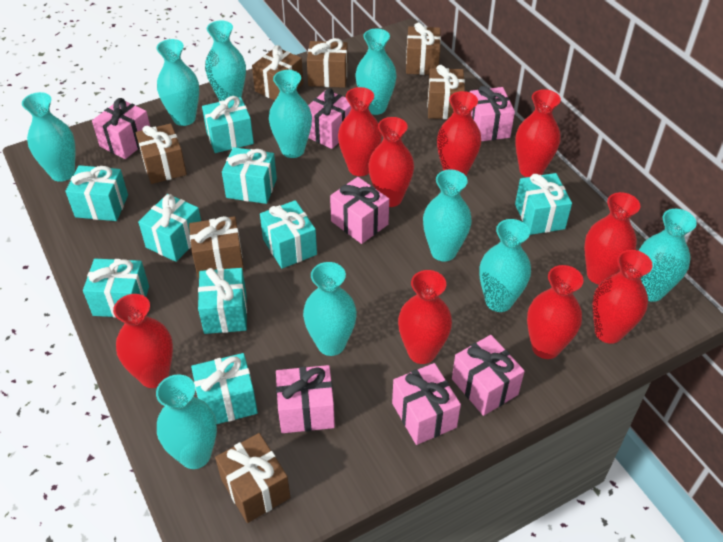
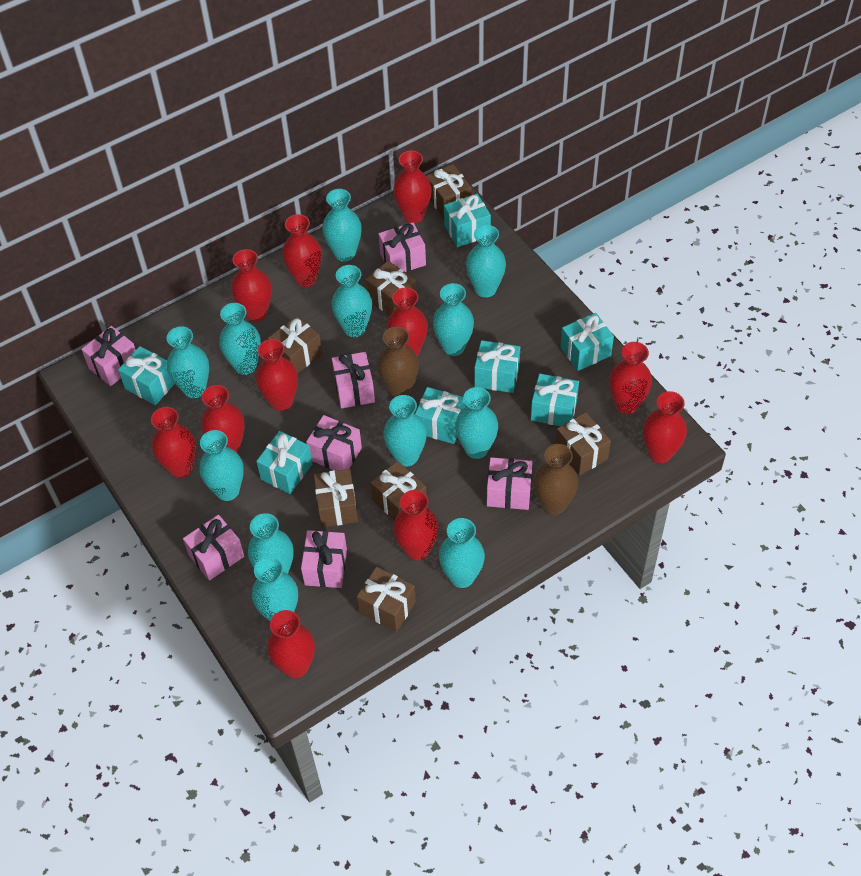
brown vase: none = 0 -> [377,326,419,398] [534,444,578,515] = 2
red vase: [113,294,173,388] [338,87,382,176] [368,117,414,207] [398,270,452,364] [437,91,481,176] [515,89,561,177] [527,265,583,359] [584,192,640,284] [592,250,653,344] = 9 -> [151,407,196,478] [201,385,245,452] [231,249,272,322] [256,339,298,411] [267,610,315,678] [282,214,322,287] [387,287,428,356] [393,151,431,223] [393,490,439,560] [609,342,652,414] [643,391,687,463] = 11
turquoise gift: [65,165,128,221] [83,259,149,317] [138,194,201,262] [191,353,258,424] [198,268,247,334] [202,96,254,153] [222,147,277,204] [260,200,317,268] [515,173,572,235] = 9 -> [118,346,175,405] [256,431,313,494] [415,387,465,444] [444,194,491,247] [474,340,520,393] [531,374,579,426] [560,313,614,371] = 7
turquoise vase: [22,92,75,182] [156,39,199,126] [156,374,217,469] [205,20,246,101] [269,70,312,158] [303,262,357,356] [356,29,397,115] [423,170,472,261] [479,219,531,312] [638,209,697,302] = 10 -> [167,326,209,398] [199,430,244,501] [219,303,261,375] [248,513,294,574] [252,556,298,621] [323,189,362,262] [332,265,372,337] [383,395,427,466] [433,283,474,356] [439,518,485,588] [455,387,498,459] [466,225,506,298] = 12

